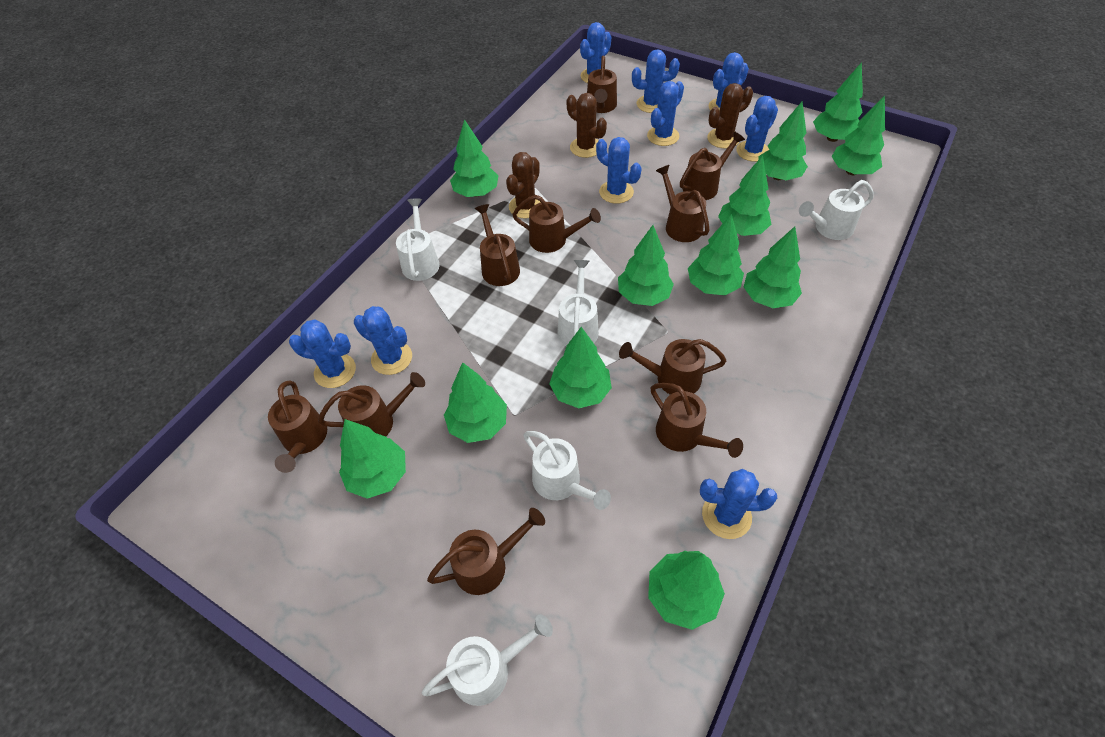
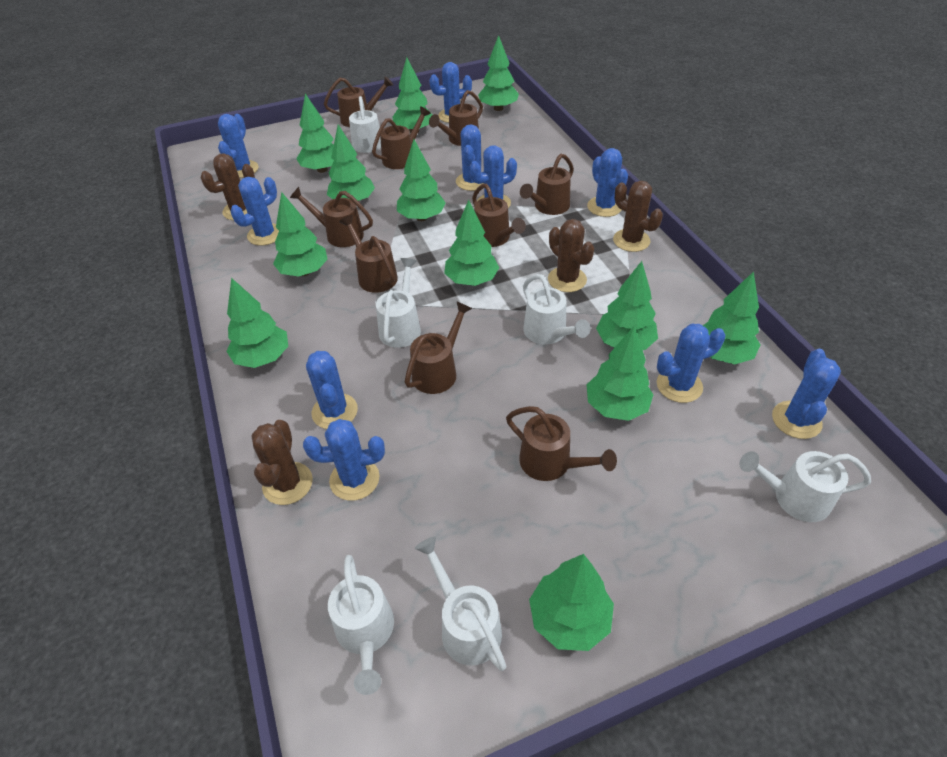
blue cactus: [289,319,356,388] [354,306,412,375] [580,22,611,83] [596,137,641,204] [632,49,680,113] [647,81,684,146] [700,469,777,539] [709,52,749,111] [736,96,778,162] = 9 -> [218,114,258,178] [231,177,279,246] [303,419,385,501] [306,351,358,429] [429,62,472,123] [456,124,484,191] [469,145,517,208] [587,148,628,217] [657,324,725,403] [772,349,841,439] = 10
brown cactus: [506,152,541,218] [567,93,607,158] [707,83,753,149] = 3 -> [201,153,255,220] [251,420,313,505] [548,219,594,292] [613,181,663,252] = 4
brown watering can: [268,380,327,473] [318,372,425,436] [427,508,545,595] [475,204,520,286] [512,195,601,253] [587,56,617,113] [619,339,726,395] [651,383,743,458] [656,165,709,242] [680,131,745,200] = 10 -> [290,187,373,247] [324,76,393,127] [339,215,398,293] [372,106,431,169] [405,301,472,394] [429,90,483,146] [472,184,526,247] [506,406,617,481] [520,154,574,215] = 9
white watering can: [396,198,440,281] [422,614,553,706] [523,431,611,510] [558,260,599,346] [799,180,874,240] = 5 -> [328,555,394,695] [349,96,381,153] [376,258,421,348] [415,537,507,671] [523,274,591,345] [739,451,871,522] = 6

